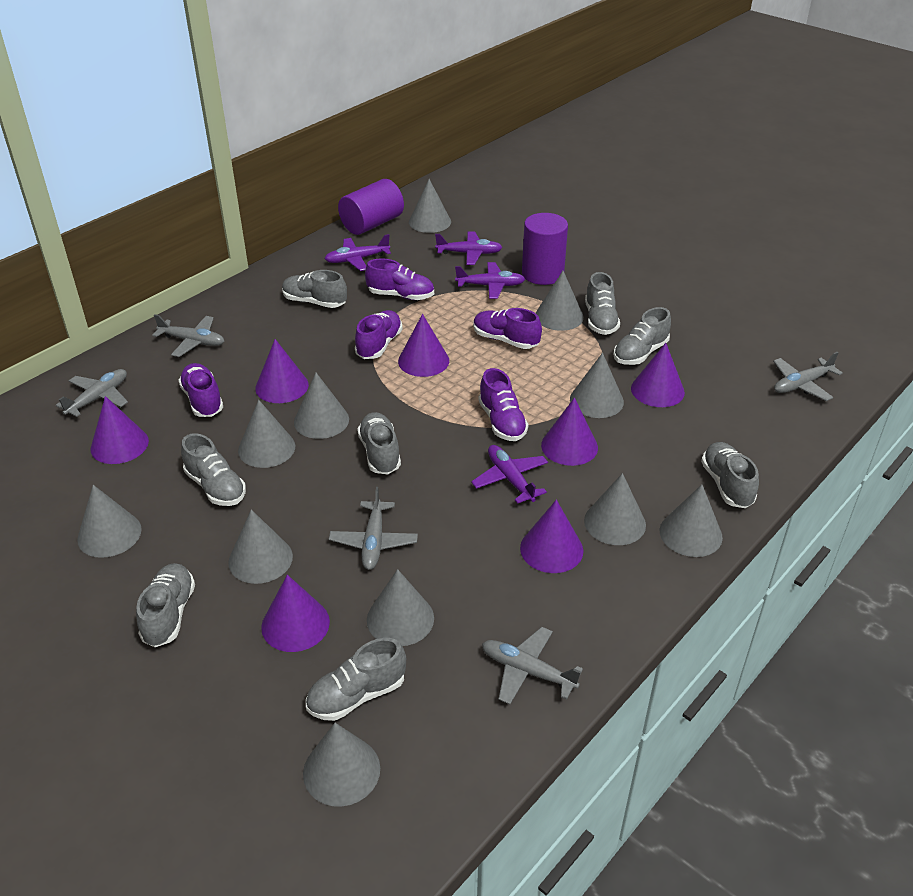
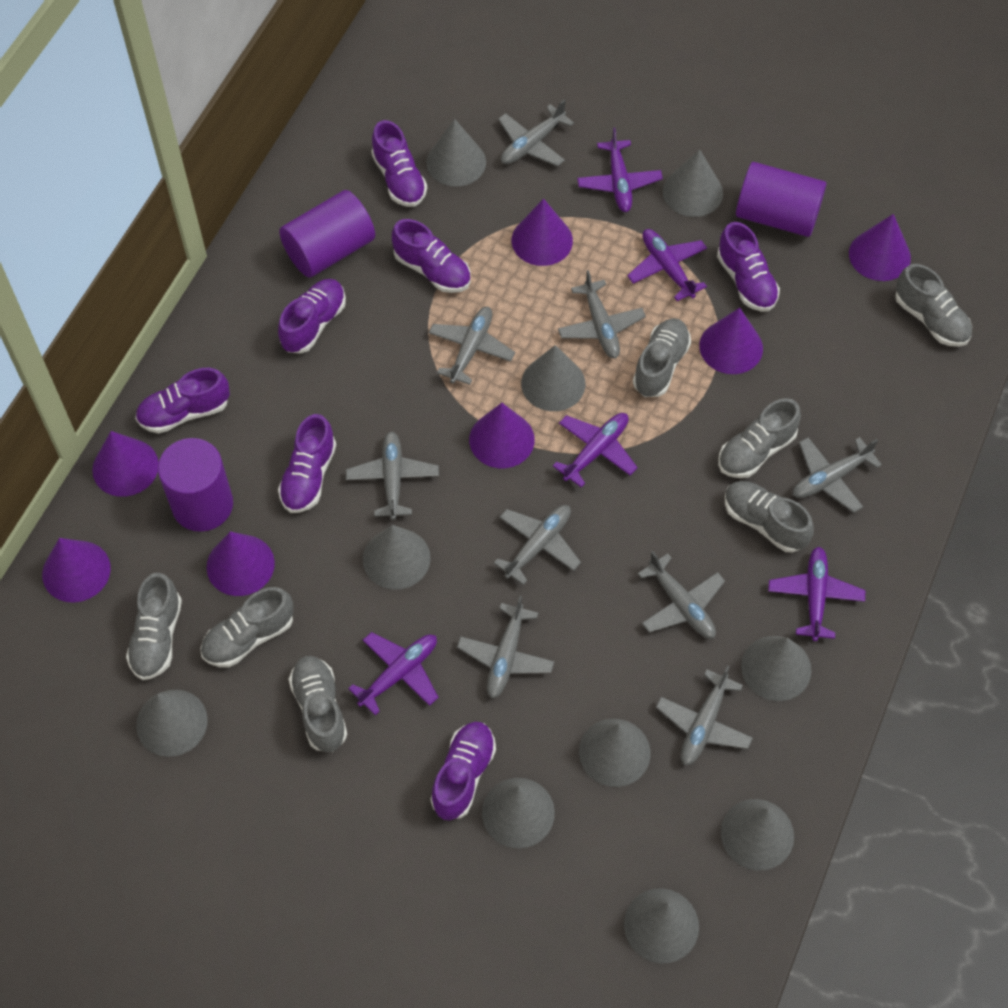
grey cone: [77,485,142,558] [228,510,293,584] [238,400,295,468] [294,373,349,439] [303,723,380,807] [367,569,434,646] [409,179,451,233] [536,271,584,331] [570,353,624,418] [584,473,646,545] [660,485,723,557] = 11 -> [136,690,208,757] [363,525,431,590] [426,119,486,186] [482,778,555,848] [521,345,586,411] [579,719,651,787] [624,888,699,963] [663,149,723,217] [721,799,794,870] [741,636,811,701] = 10
grey plane: [56,369,128,417] [152,314,225,357] [329,487,418,570] [482,627,583,705] [773,352,843,401] = 5 -> [346,431,439,520] [429,307,515,385] [457,596,554,698] [494,505,581,585] [498,99,574,167] [558,270,646,358] [638,551,725,639] [656,665,753,765] [793,437,882,513] = 9
grey shoe: [136,563,195,647] [181,433,246,506] [282,270,347,308] [306,638,406,721] [357,412,401,474] [585,272,620,335] [613,307,671,365] [701,442,759,508] = 8 -> [126,573,182,680] [200,587,294,667] [289,656,347,752] [633,318,691,397] [718,398,801,478] [725,481,814,553] [895,264,972,347] = 7
purple cylinder: [338,179,404,235] [522,213,568,285] = 2 -> [158,438,233,532] [279,190,375,278] [736,162,826,237] = 3
purple plane: [325,234,391,271] [435,231,503,265] [455,262,525,299] [471,445,548,504] = 4 -> [348,632,439,715] [553,413,638,488] [577,127,663,212] [627,229,707,301] [768,547,865,641] = 5
purple shoe: [178,363,223,417] [355,310,403,359] [365,258,434,300] [473,308,542,349] [479,368,528,441] = 5 -> [135,368,230,433] [278,279,346,353] [278,414,336,513] [371,120,427,207] [392,219,471,293] [431,722,496,820] [717,222,780,311] = 7

